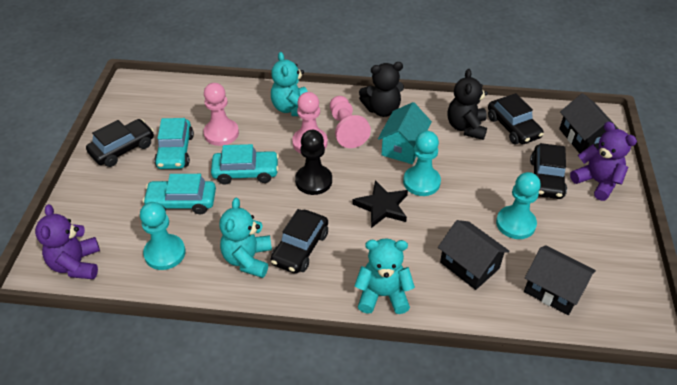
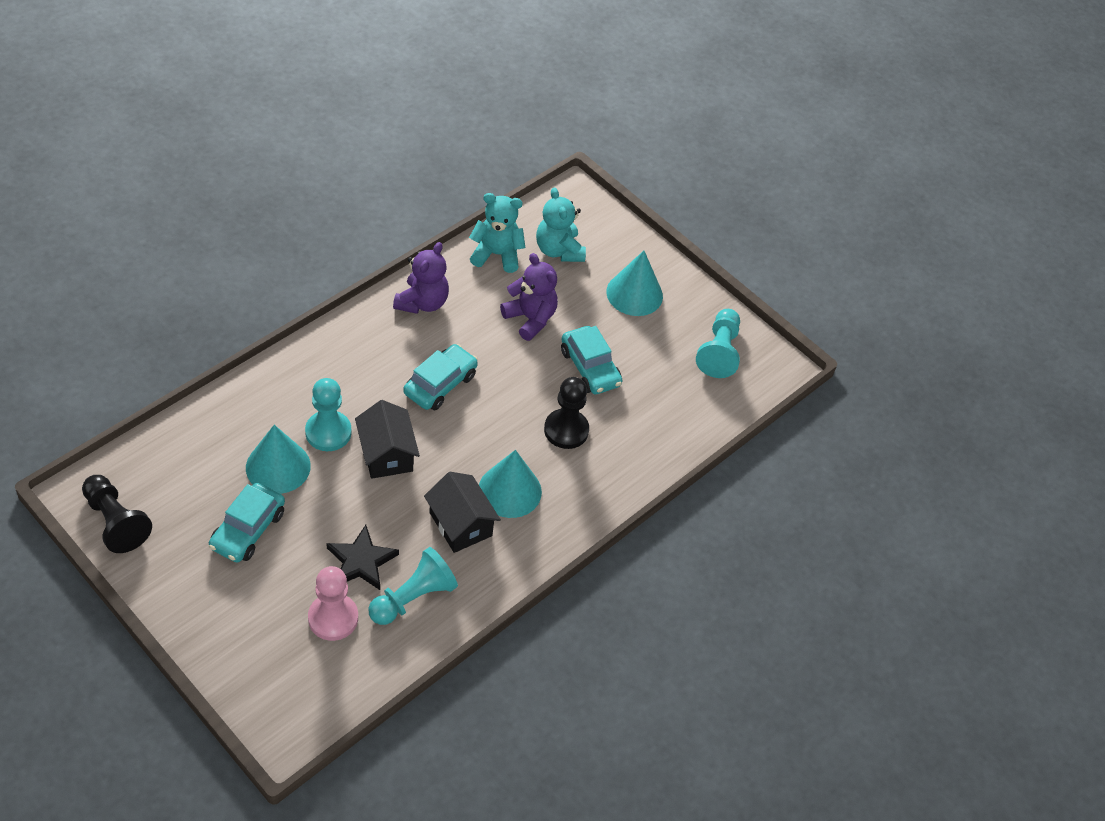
black car: [86,119,154,167] [271,209,328,274] [488,93,544,144] [530,143,567,199] = 4 -> none = 0
black house: [438,220,510,290] [524,245,596,315] [559,93,619,154] = 3 -> [355,400,420,479] [424,472,501,553] = 2
black pawn: [295,130,332,195] = 1 -> [82,475,152,553] [544,377,589,449] = 2
black teddy bear: [359,62,404,117] [447,69,488,140] = 2 -> none = 0
pink pawn: [203,83,239,146] [292,92,328,154] [330,96,371,148] = 3 -> [308,566,358,641] = 1
turquoise cone: none = 0 -> [246,425,311,494] [479,450,542,518] [606,251,663,316] = 3
turquoise house: [378,102,432,164] = 1 -> none = 0
turquoise teddy bear: [219,198,272,278] [271,52,308,116] [354,238,415,314] = 3 -> [469,193,525,273] [536,187,586,262] = 2

